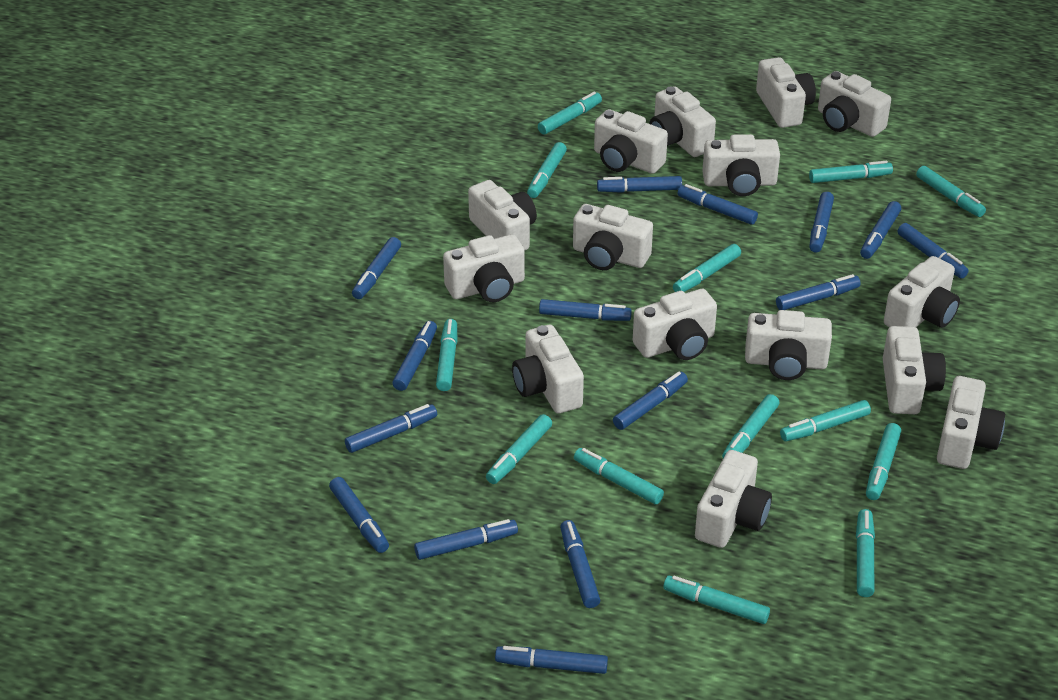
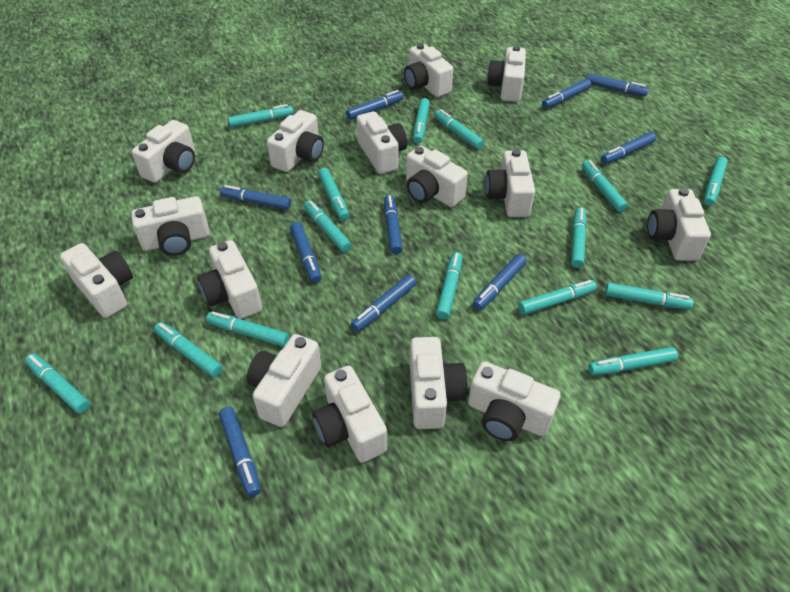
blue marker: [329,477,389,553] [345,404,437,453] [352,237,401,299] [392,321,437,391] [414,519,518,560] [495,646,608,674] [539,299,632,321] [560,520,600,608] [597,176,682,193] [613,372,688,430] [677,184,758,225] [776,274,861,310] [809,192,834,253] [860,201,901,259] [898,223,969,279] = 15 -> [219,407,261,497] [220,185,291,210] [290,222,321,283] [346,90,404,120] [351,275,416,332] [384,195,403,254] [473,254,527,311] [542,79,591,109] [586,73,649,97] [601,132,656,164] = 10
turquoise marker: [436,319,457,391] [486,414,552,484] [527,142,567,198] [538,92,602,135] [574,448,664,504] [663,575,770,624] [673,244,741,292] [722,394,779,458] [780,400,871,442] [809,161,893,183] [856,509,875,597] [866,423,901,500] [916,166,986,217] = 13 -> [25,354,90,413] [154,322,222,377] [206,311,289,347] [228,104,293,128] [304,200,352,252] [318,168,349,220] [413,98,430,143] [434,109,484,149] [436,252,463,319] [518,280,597,315] [571,208,587,268] [582,160,628,212] [588,347,678,375] [605,283,694,309] [704,157,728,206] = 15

